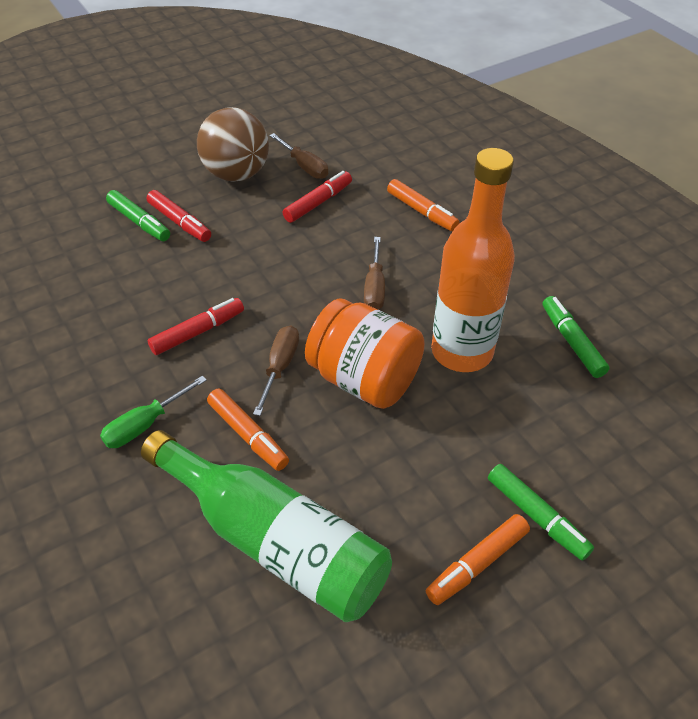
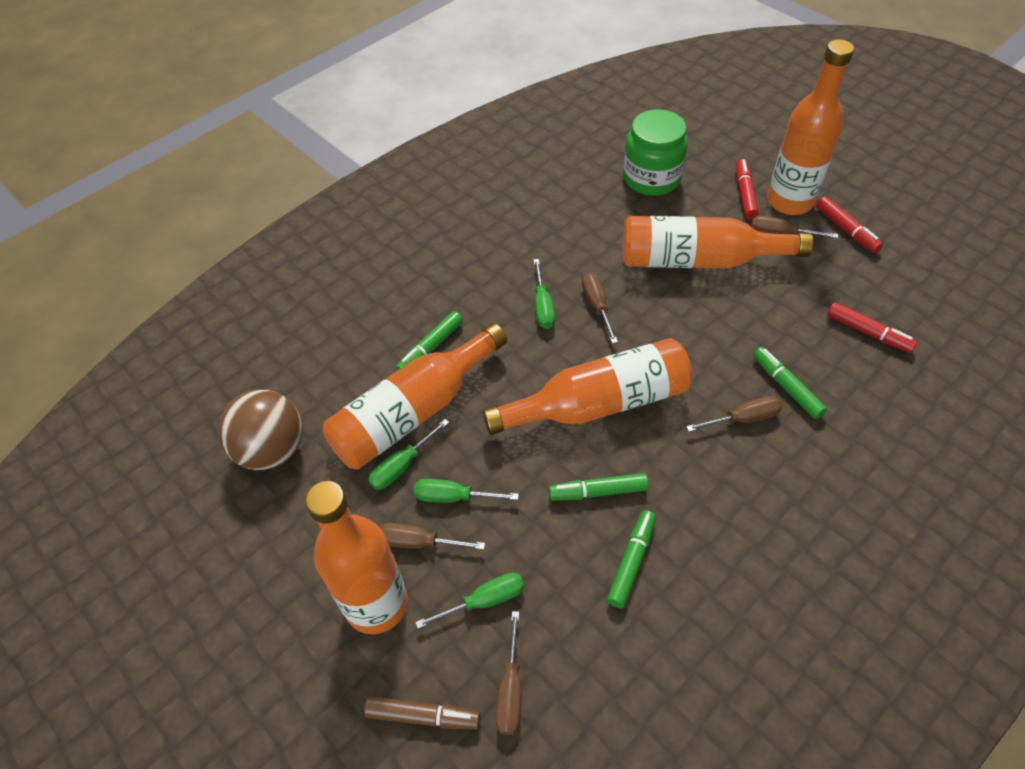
brown marker: none = 0 -> [364,696,481,730] = 1
brown screwdriver: [253,325,299,416] [269,133,328,179] [364,237,385,310] = 3 -> [380,523,485,550] [496,611,521,735] [582,273,618,344] [686,396,782,432] [751,216,838,238] = 5
green bottle: [141,430,392,622] = 1 -> none = 0
green jar: none = 0 -> [623,109,688,196] = 1
green marker: [106,190,170,241] [488,464,594,561] [543,296,610,378] = 3 -> [396,311,463,371] [549,473,649,501] [607,510,656,608] [753,347,827,419] = 4
green screwdriver: [100,376,207,448] = 1 -> [368,419,449,490] [414,479,519,503] [415,572,524,629] [533,259,555,329] = 4
orange bottle: [431,148,515,372] = 1 -> [305,481,408,634] [322,323,507,469] [483,338,693,435] [622,216,813,269] [767,39,854,215] = 5
orange jar: [305,298,425,409] = 1 -> none = 0
orange marker: [207,389,289,471] [387,179,460,231] [426,514,530,605] = 3 -> none = 0

